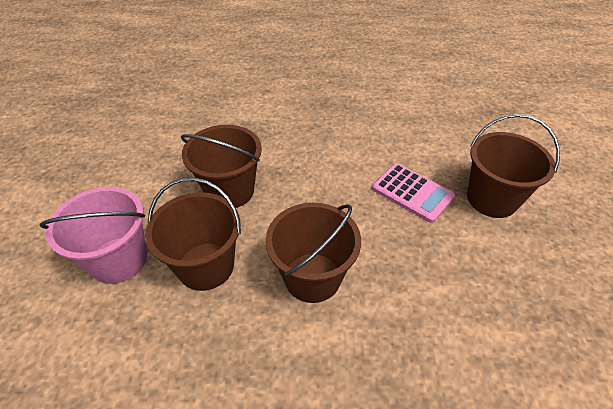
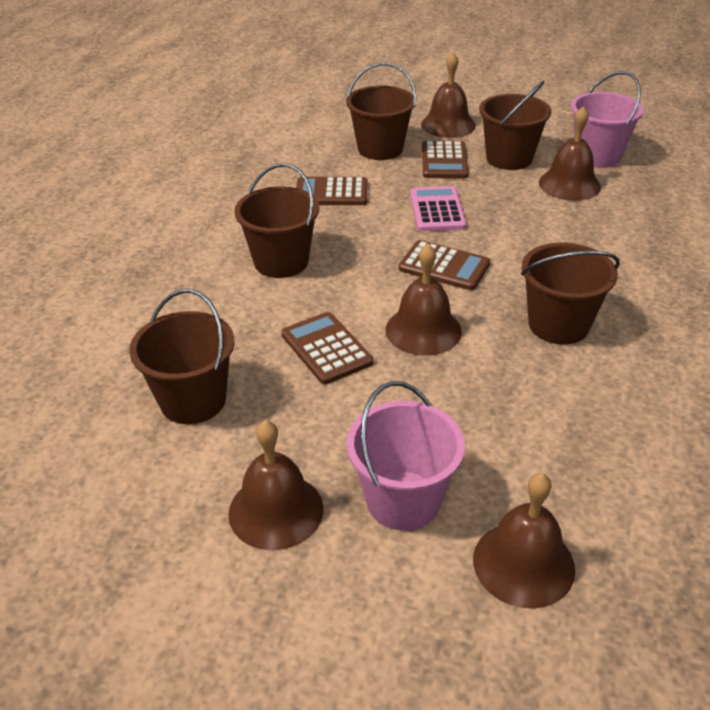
brown bell: none = 0 -> [228,420,324,550] [385,244,462,356] [421,52,476,138] [473,473,575,609] [539,106,601,201] = 5
brown bucket: [145,178,241,291] [181,125,262,208] [266,203,361,303] [467,114,560,218] = 4 -> [129,289,234,424] [234,163,319,278] [346,63,416,160] [479,81,551,170] [521,243,620,344] = 5
brown calculator: none = 0 -> [281,312,373,384] [296,177,368,205] [398,240,490,290] [422,141,468,178] = 4
pink bucket: [40,187,147,284] = 1 -> [347,381,465,531] [571,71,644,168] = 2

